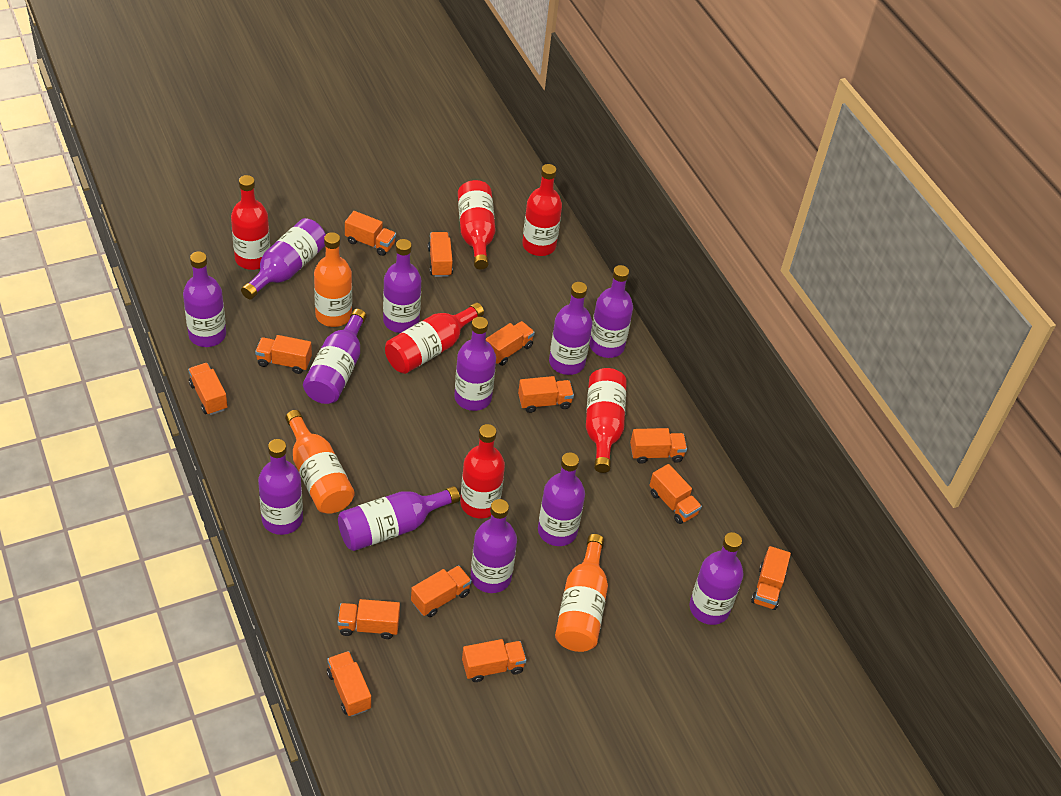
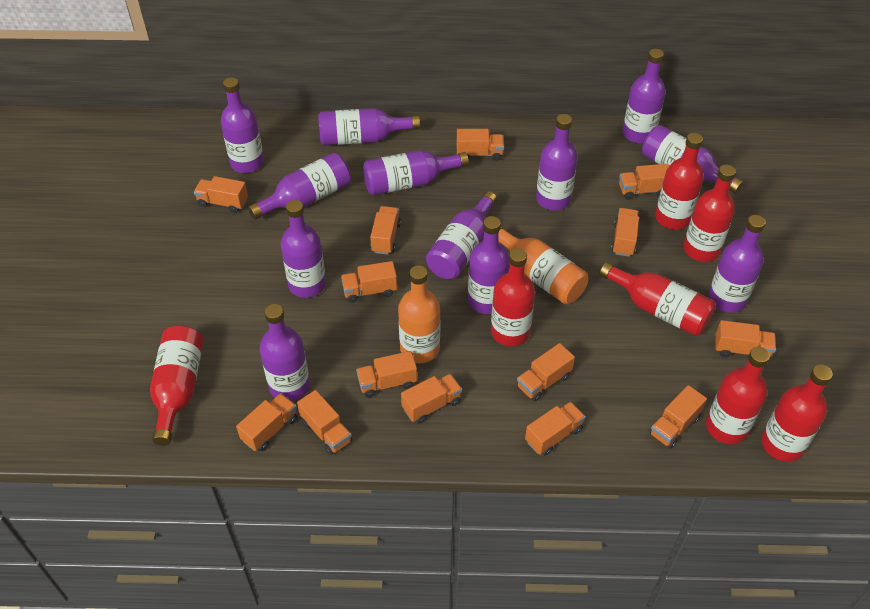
orange bottle: [285,410,355,514] [314,232,352,327] [555,534,608,652] = 3 -> [398,265,440,363] [498,226,588,304] = 2
orange truck: [188,363,228,415] [255,335,312,374] [327,651,371,716] [338,599,400,639] [345,211,396,256] [411,565,472,617] [428,232,453,277] [462,639,526,682] [486,321,535,366] [518,376,574,413] [630,428,687,464] [650,464,702,524] [751,546,791,610] = 13 -> [194,176,248,213] [236,393,298,451] [297,390,352,455] [341,261,397,303] [356,351,417,398] [370,206,401,255] [401,374,462,424] [457,129,504,161] [517,343,575,401] [525,402,586,456] [611,208,639,257] [619,164,669,200] [649,385,707,449] [715,320,776,360] = 14
red bottle: [231,175,270,270] [385,302,484,374] [458,180,496,270] [460,424,505,518] [522,164,562,256] [586,368,627,473] = 6 -> [150,325,203,446] [491,248,535,346] [599,262,716,336] [655,133,704,230] [684,165,736,262] [706,347,770,444] [761,364,833,462] = 7

